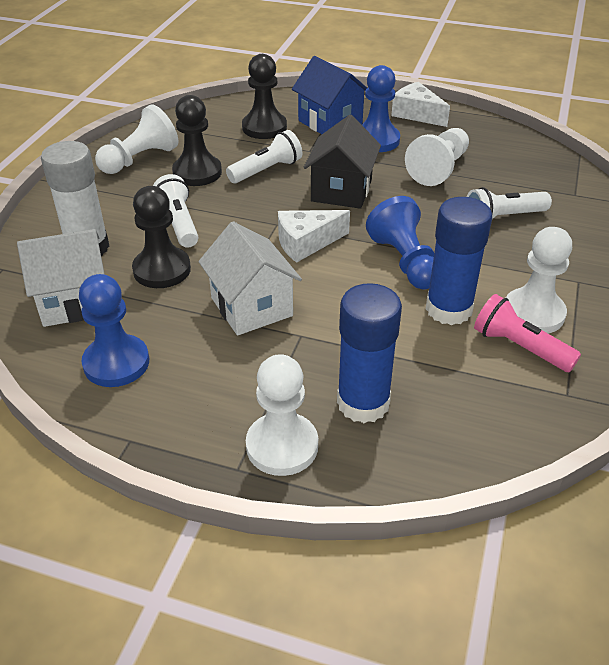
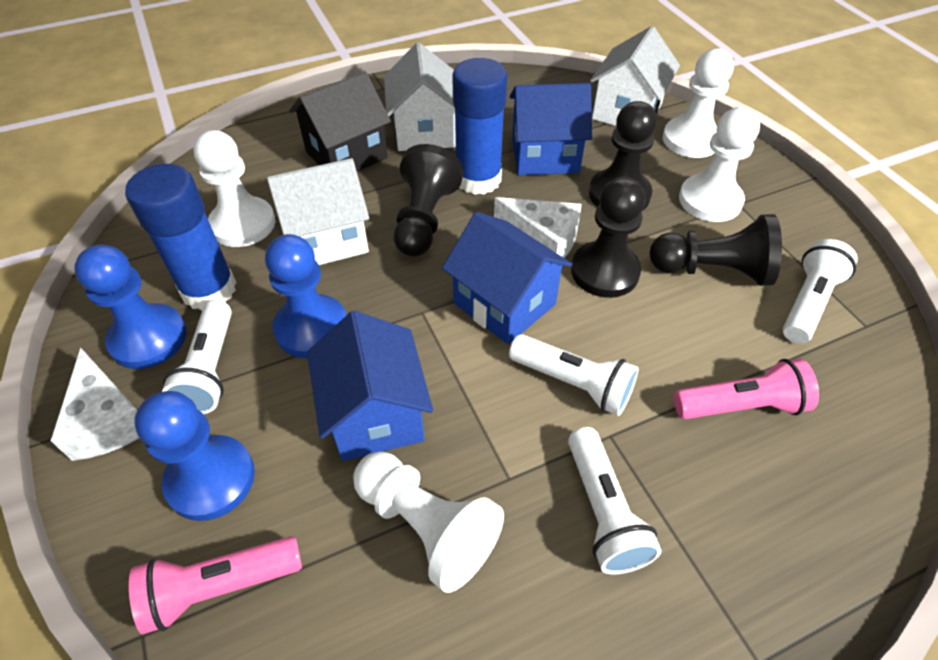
black pawn: [132,186,191,288] [172,95,222,186] [242,54,287,139] = 3 -> [393,144,464,257] [571,177,646,298] [589,101,657,210] [649,214,782,286] = 4
blue house: [292,56,367,134] = 1 -> [307,311,433,461] [442,212,572,344] [510,83,592,175] = 3
pink flashlight: [474,294,581,372] = 1 -> [129,536,302,635] [674,359,819,419] = 2
white flashlight: [153,174,198,248] [226,130,302,183] [467,187,552,219] = 3 -> [162,300,232,414] [509,334,639,416] [568,427,662,575] [783,239,858,343] = 4
white glue stick: [41,141,109,256] = 1 -> none = 0
white house: [17,229,105,327] [198,221,302,335] = 2 -> [267,158,369,265] [384,43,456,151] [590,26,680,126] = 3

